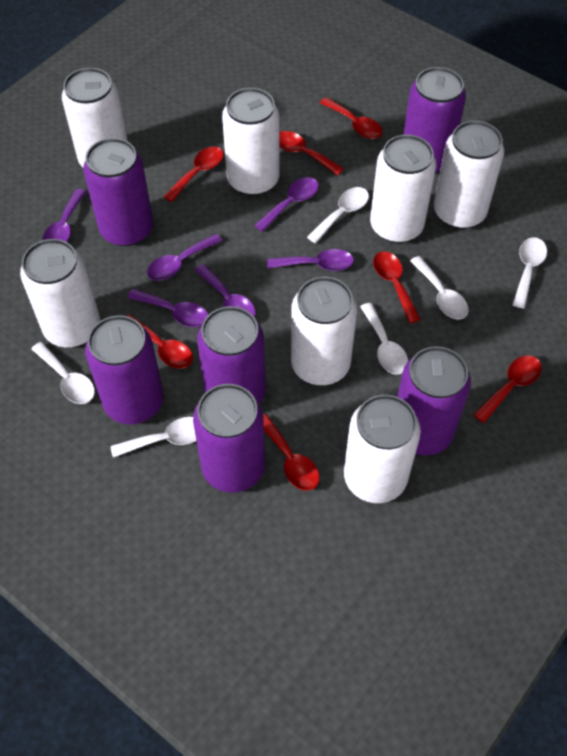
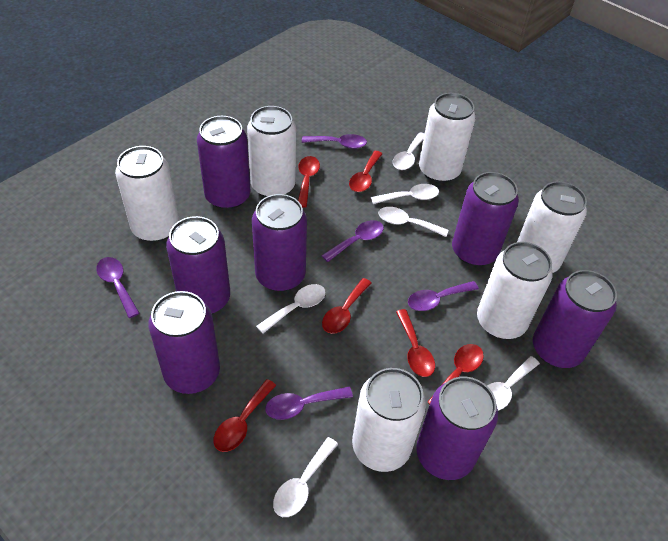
purple can: [83,138,153,246] [85,315,164,424] [193,384,265,493] [197,306,266,403] [397,346,471,455] [403,67,466,173] = 6 -> [148,291,220,394] [166,216,230,314] [197,116,250,209] [252,194,307,291] [416,377,498,480] [452,172,519,266] [533,270,617,368] = 7
purple spoon: [42,189,87,242] [127,289,208,327] [147,234,222,281] [195,264,255,317] [254,177,319,232] [267,249,354,271] = 6 -> [97,257,140,318] [265,387,353,420] [302,134,367,149] [322,220,384,262] [408,281,479,311] = 5
red spoon: [127,314,193,369] [163,147,224,202] [263,414,319,491] [279,131,344,176] [320,97,383,139] [373,251,421,323] [473,355,542,423] = 7 -> [213,379,276,452] [298,156,320,208] [322,278,372,334] [349,151,382,192] [396,309,435,377] [427,344,484,405] = 6
white can: [20,239,100,347] [62,68,128,167] [222,88,280,196] [291,277,357,385] [344,395,421,503] [370,135,436,243] [434,121,504,229] = 7 -> [115,146,179,242] [247,106,296,197] [352,368,426,472] [419,93,476,183] [477,242,553,339] [517,181,587,273] = 6

